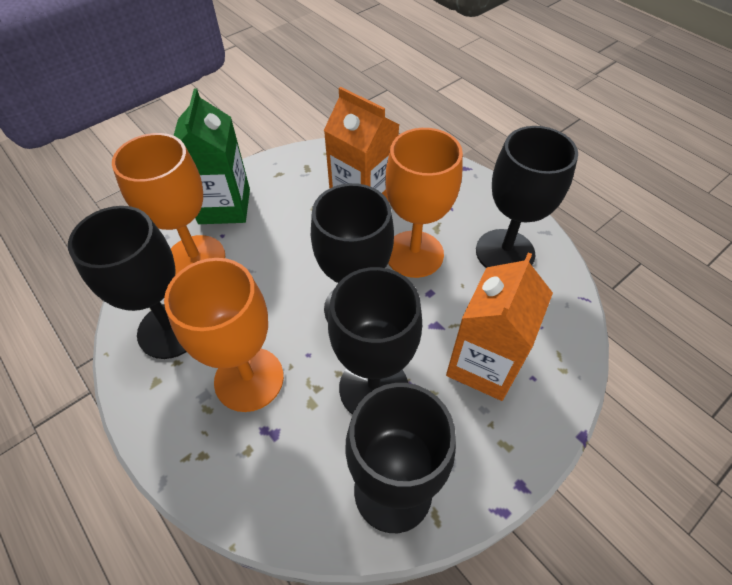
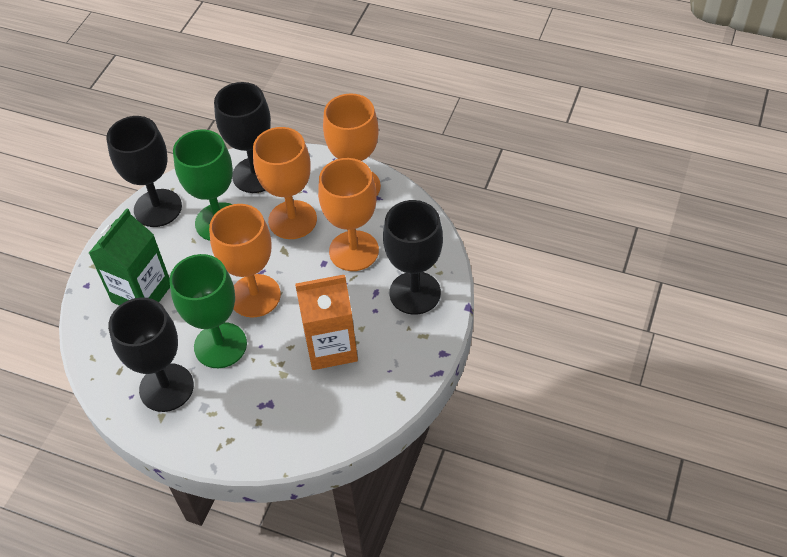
black goblet: [68,206,187,359] [311,183,394,322] [328,267,422,415] [345,383,456,533] [476,126,578,268] = 5 -> [106,116,182,227] [108,297,194,412] [214,82,271,193] [383,200,443,315] = 4
green goblet: none = 0 -> [170,254,247,368] [173,130,233,241] = 2
orange carton: [324,87,399,201] [446,252,553,401] = 2 -> [295,275,358,370] = 1
orange goblet: [112,133,225,276] [164,258,284,412] [385,128,463,278] = 3 -> [209,204,281,317] [253,127,317,239] [318,158,379,271] [323,93,381,196] = 4

